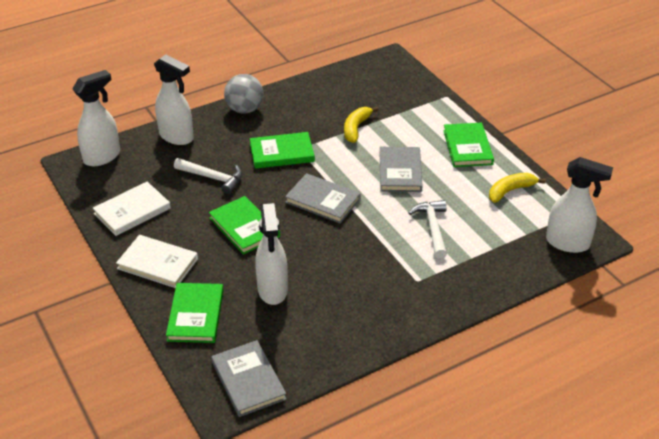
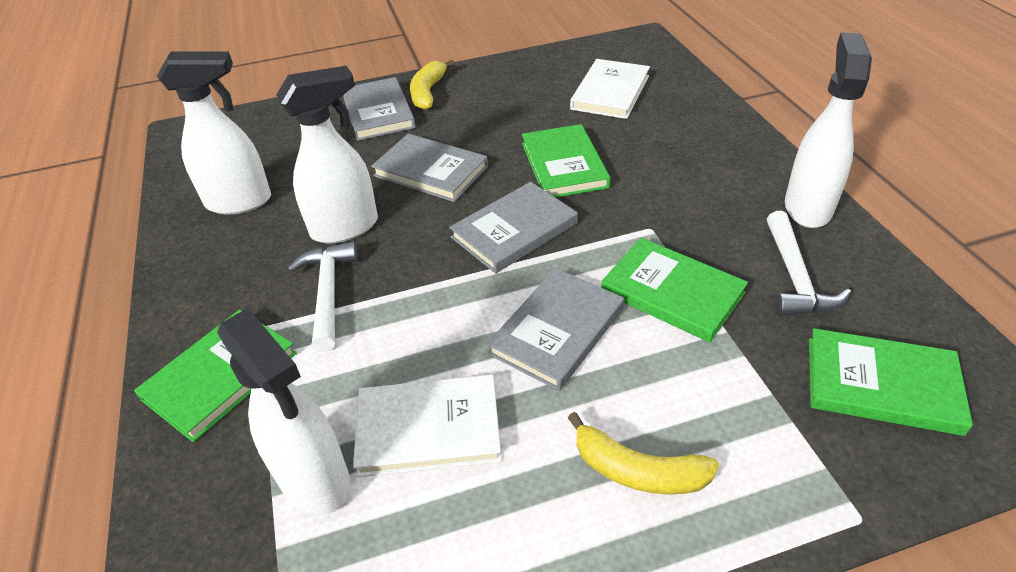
grey ball: [224,74,264,114] = 1 -> none = 0
grey book: [211,340,287,417] [285,173,361,223] [380,147,422,192] = 3 -> [344,77,416,141] [371,134,488,202] [449,182,578,273] [487,268,624,391] = 4

